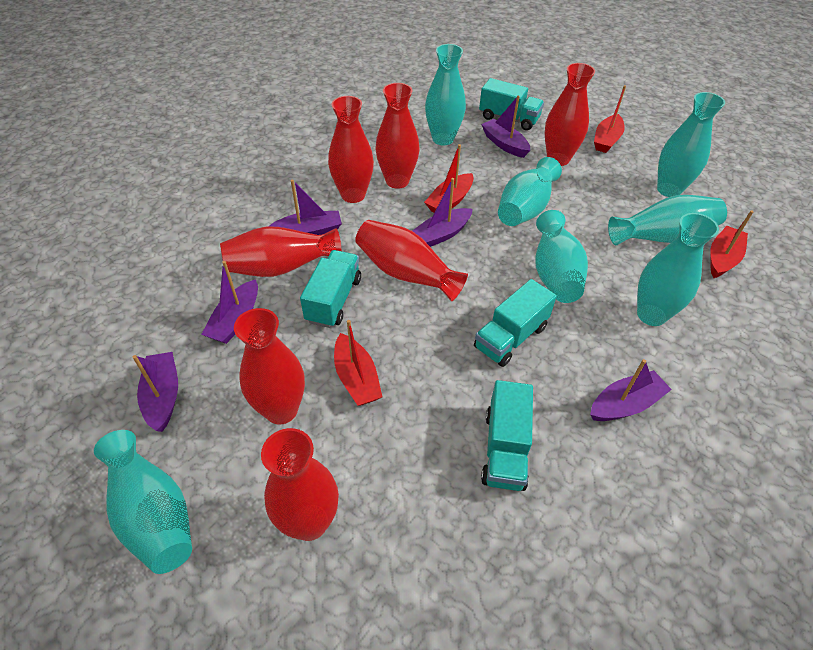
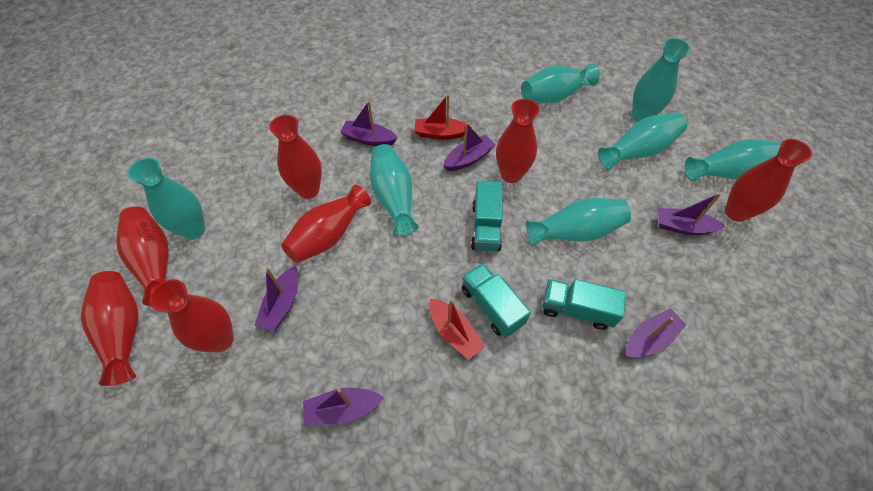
red boat: [334,320,382,406] [424,144,474,213] [594,85,626,153] [710,210,754,278] = 4 -> [414,94,472,140] [429,299,485,360] = 2
turquoise truck: [300,250,361,328] [474,279,557,367] [479,78,544,130] [481,380,533,491] = 4 -> [462,263,531,338] [471,181,502,251] [542,279,626,330] = 3

